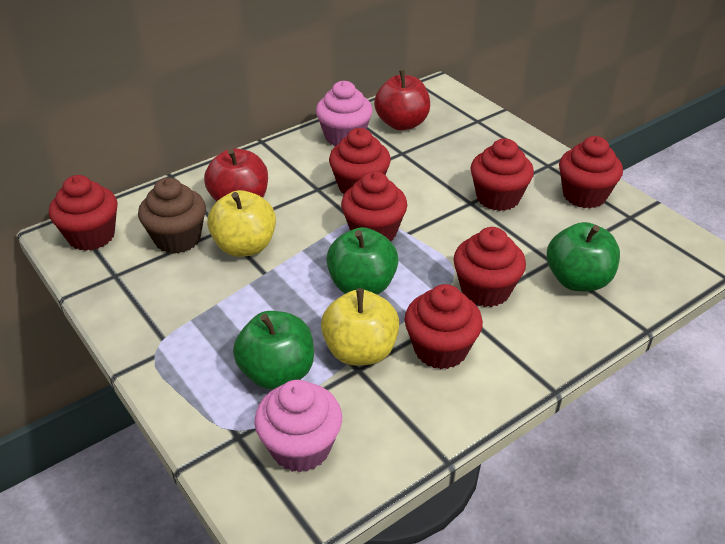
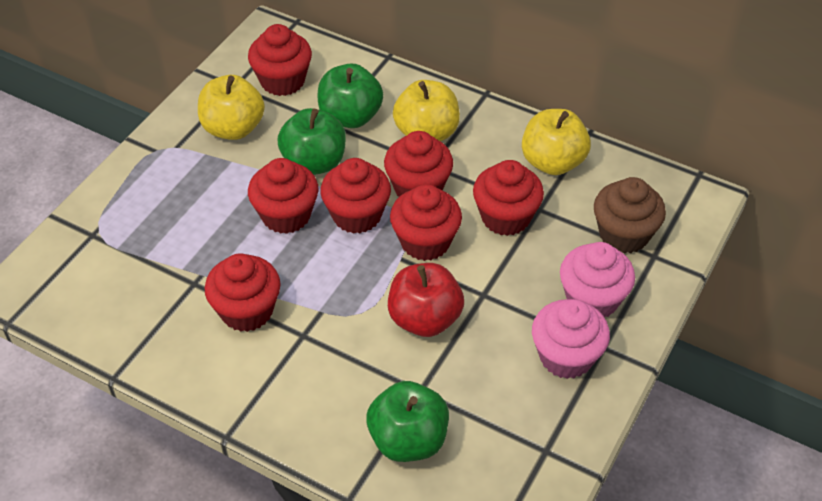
red apple: [204,148,268,201] [374,70,430,130] = 2 -> [388,263,464,337] = 1
yellow apple: [207,190,276,257] [321,288,400,366] = 2 -> [198,75,265,140] [393,80,460,141] [522,109,591,175] = 3

